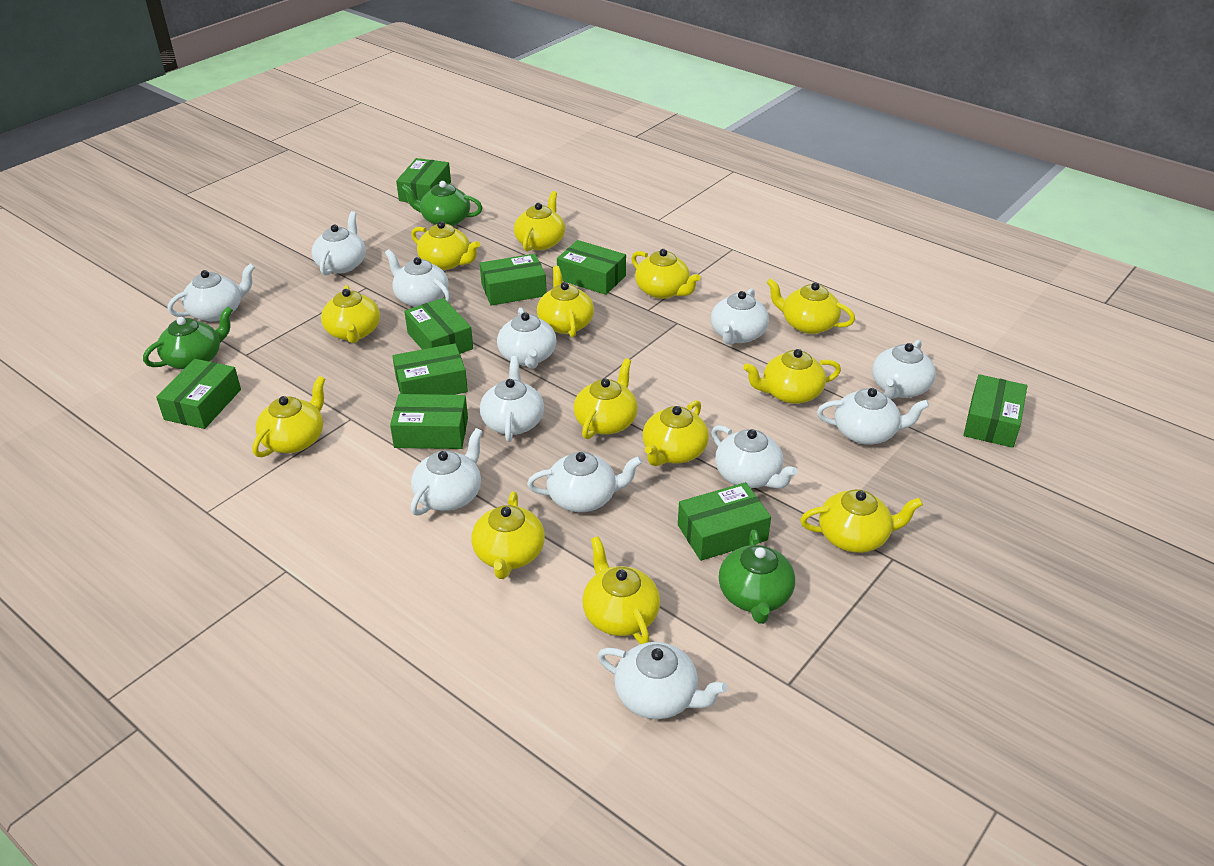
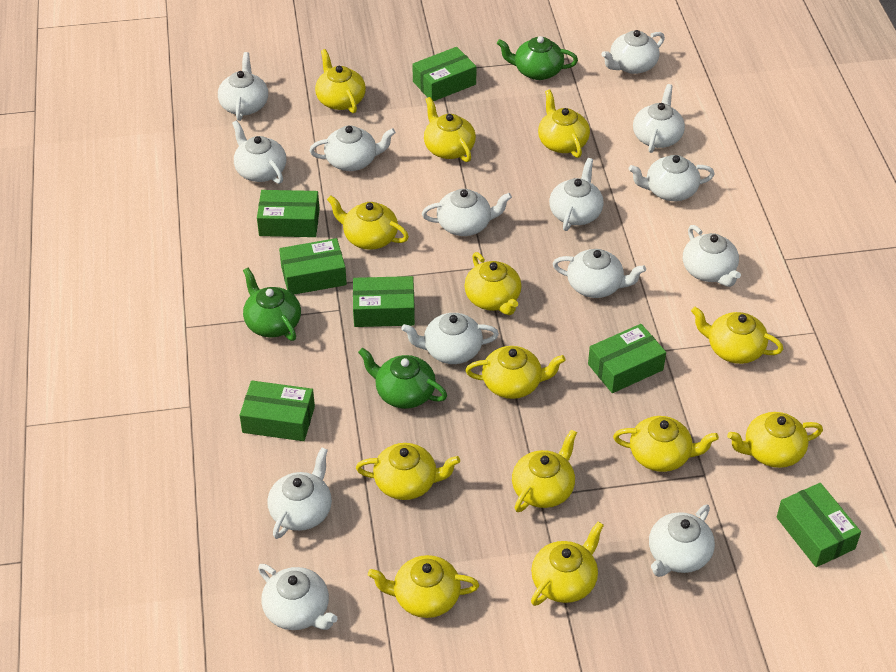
green box: [156,359,241,429] [390,394,468,449] [392,344,468,395] [396,158,451,202] [404,298,473,354] [480,254,547,306] [557,240,626,295] [678,482,771,561] [964,374,1027,448] = 9 -> [240,380,315,441] [257,190,320,237] [279,238,347,295] [353,276,415,327] [412,47,477,101] [588,324,666,393] [777,483,861,567] = 7
white teapot: [168,263,255,321] [311,211,366,276] [385,249,450,307] [411,428,483,516] [480,356,544,442] [497,308,557,369] [527,452,642,512] [598,642,727,719] [711,288,769,345] [711,425,798,489] [817,388,929,445] [872,339,936,399] = 12 -> [218,52,268,121] [232,120,286,184] [258,564,338,630] [267,447,332,539] [310,126,396,171] [401,313,499,364] [422,189,512,236] [549,158,604,231] [553,249,646,298] [601,30,665,74] [629,155,714,201] [633,84,685,153] [649,505,715,577] [683,225,741,287] = 14

